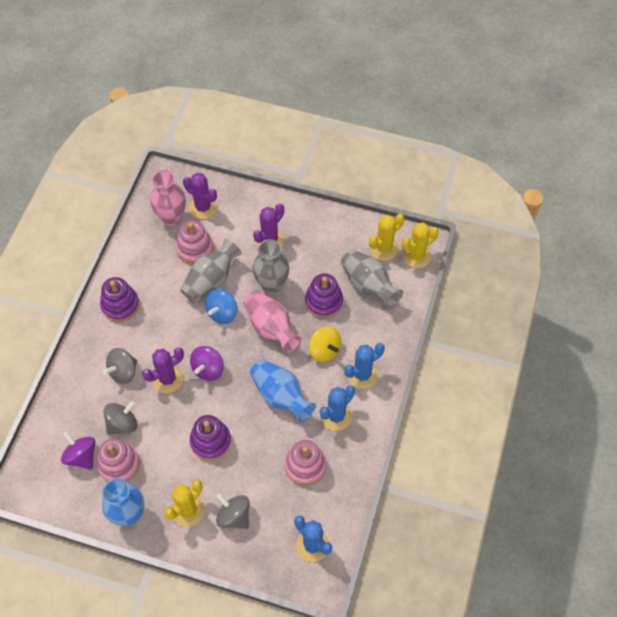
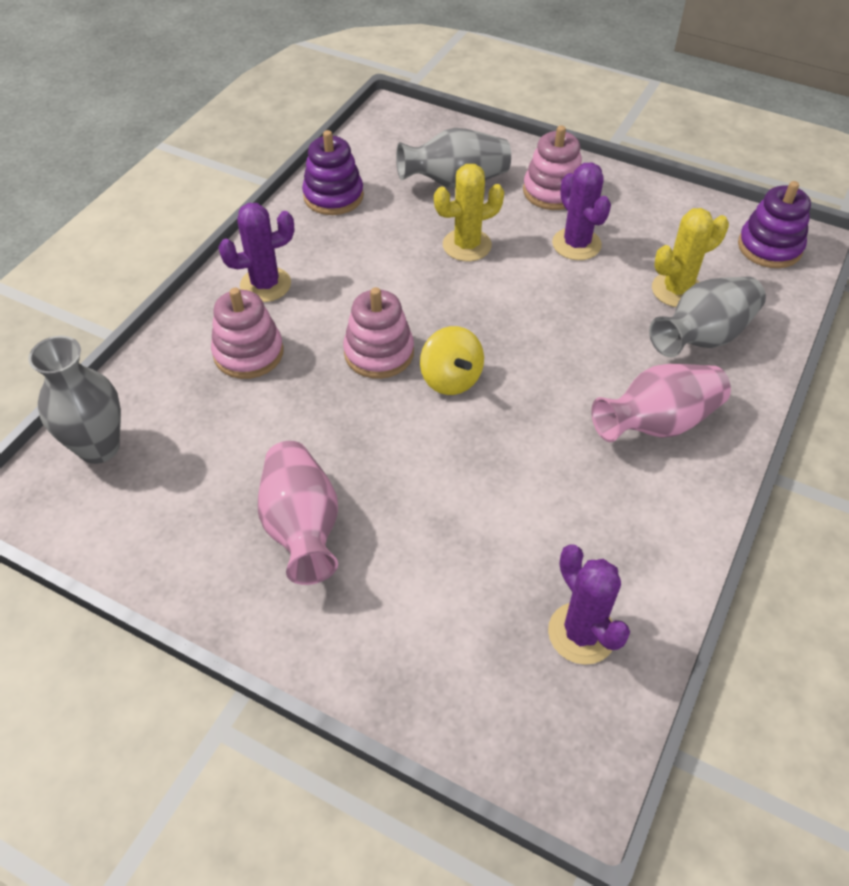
blue cactus: [294,516,332,562] [320,385,355,431] [344,343,385,389] = 3 -> none = 0
blue spinning top: [205,289,237,324] = 1 -> none = 0
blue vase: [102,478,144,526] [250,359,316,423] = 2 -> none = 0
grey spinning top: [103,348,137,384] [103,401,137,435] [216,493,250,529] = 3 -> none = 0
purple spinning top: [61,431,96,470] [190,346,224,381] = 2 -> none = 0
purple stacking toy: [100,277,139,322] [190,415,231,461] [305,273,343,318] = 3 -> [302,130,364,215] [738,181,811,268] = 2
yellow cactus: [165,480,205,527] [369,214,405,261] [402,222,439,268] = 3 -> [434,164,504,261] [652,208,729,307] = 2

